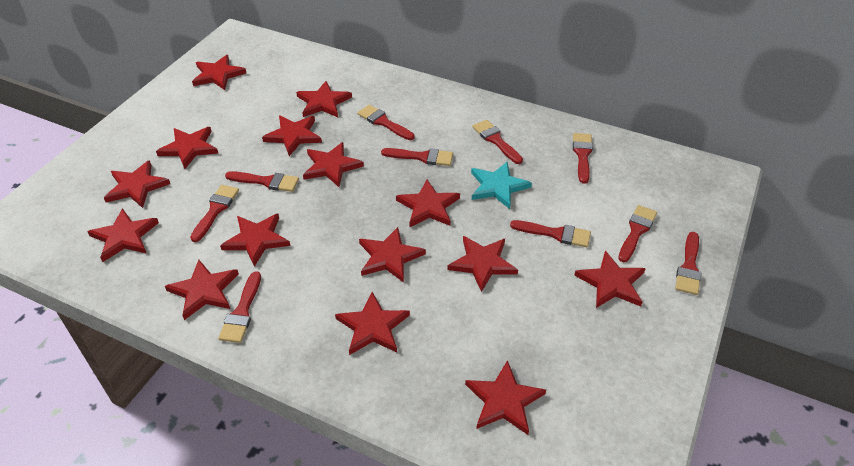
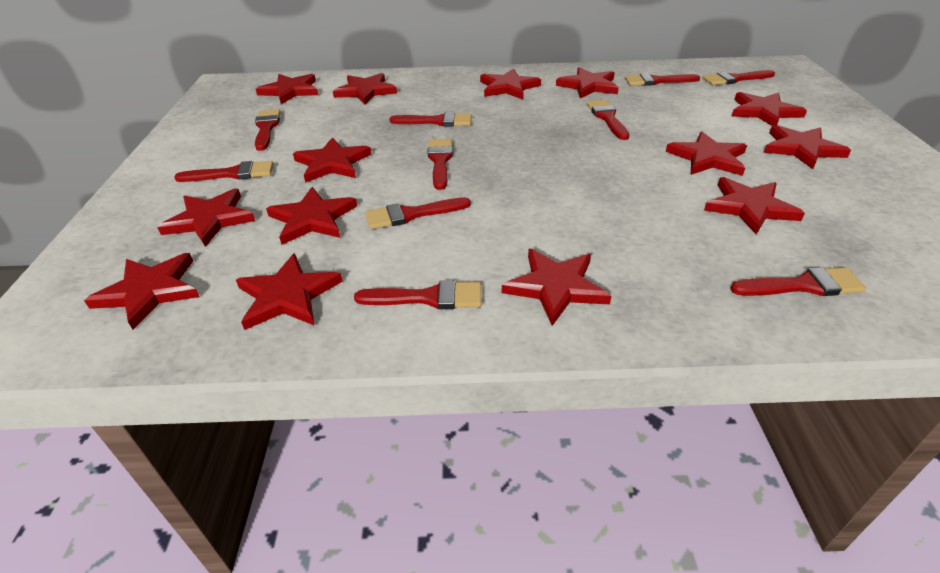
red star: [87,208,159,262] [104,160,170,208] [156,127,218,169] [165,260,239,320] [192,55,246,90] [220,213,290,267] [262,115,322,156] [296,81,352,117] [303,142,364,187] [335,292,410,355] [359,227,426,283] [396,180,460,227] [447,236,518,292] [465,360,546,435] [574,251,646,308] = 15 -> [84,253,199,330] [157,188,255,247] [236,253,343,330] [256,74,318,104] [266,187,357,245] [293,137,372,183] [333,73,397,105] [480,68,541,99] [502,249,611,326] [556,67,619,99] [666,132,747,176] [704,177,805,235] [732,92,807,126] [764,125,851,169] = 14
turquoise star: [471,161,532,209] = 1 -> none = 0

